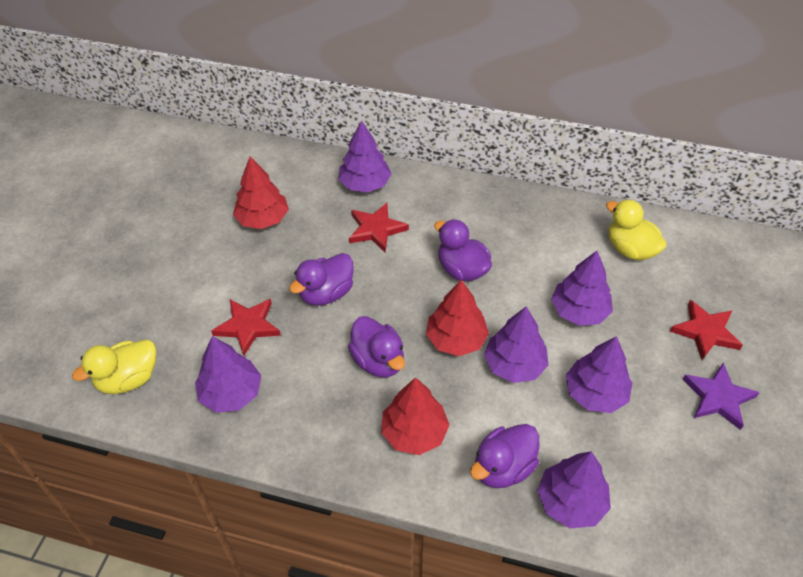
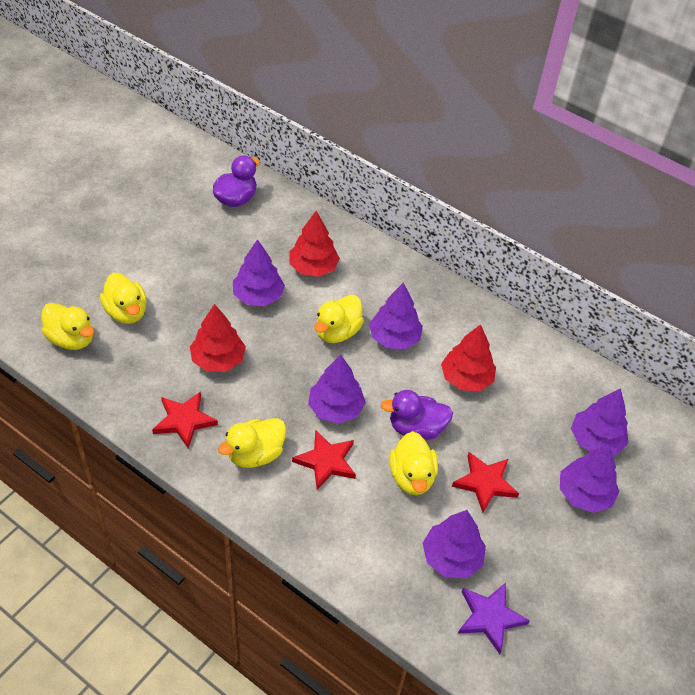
purple duck: [289,253,354,306] [348,316,405,377] [434,219,492,281] [470,424,540,488] = 4 -> [213,155,260,207] [381,390,453,440] = 2
yellow duck: [72,339,156,394] [606,199,667,260] = 2 -> [41,303,94,350] [100,273,147,324] [218,418,286,468] [314,295,364,343] [390,431,438,495] = 5

